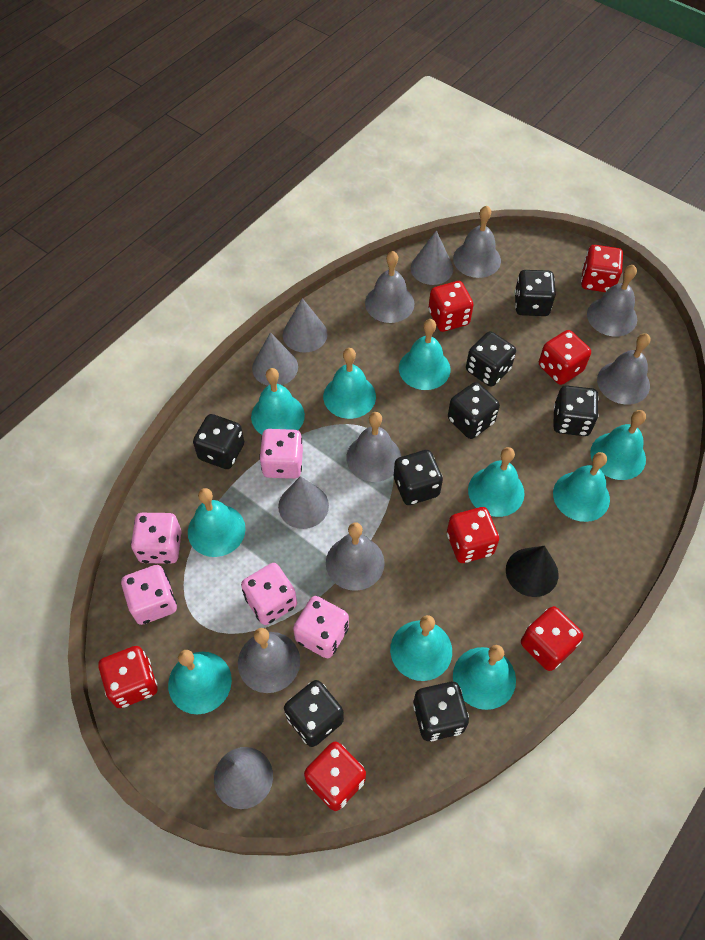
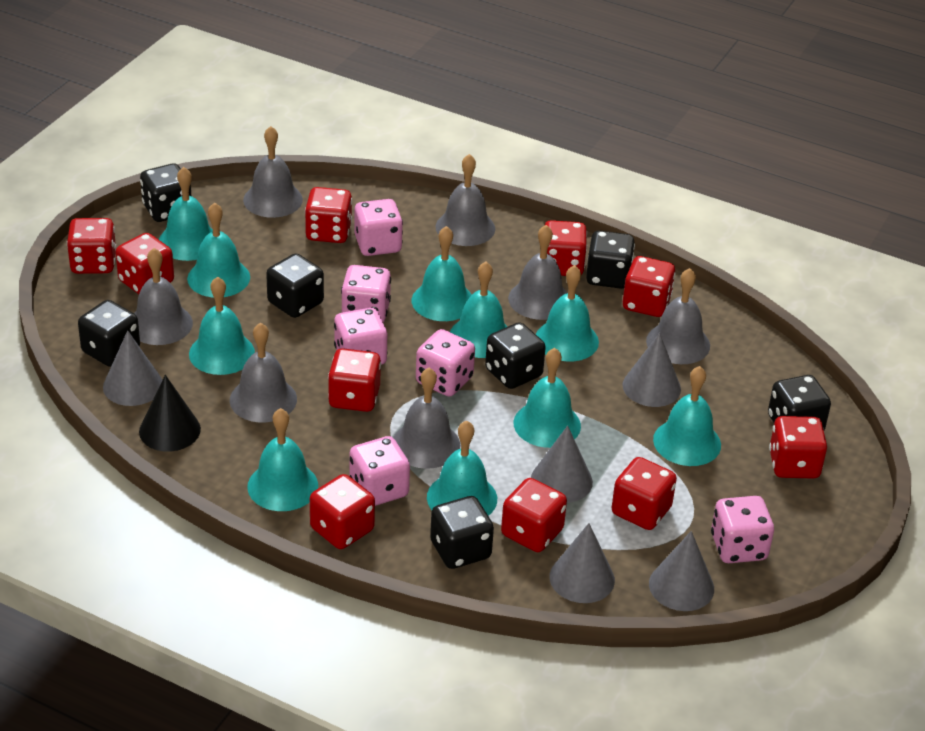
black dice: [193,414,244,469] [284,680,344,747] [394,450,443,505] [413,682,469,741] [448,382,500,439] [466,331,516,387] [514,270,556,316] [553,385,599,436] = 8 -> [78,300,140,367] [140,164,191,222] [266,254,324,318] [430,496,494,569] [485,322,546,389] [586,230,635,289] [768,375,831,430] = 7
pink dice: [121,565,177,625] [131,513,181,564] [241,563,297,625] [259,429,303,479] [293,596,349,658] = 5 -> [334,308,387,365] [341,265,391,322] [350,436,410,506] [354,199,403,256] [416,329,475,396] [711,496,774,563] = 6
red dice: [98,646,157,708] [304,742,366,811] [428,281,473,332] [447,507,499,563] [521,606,583,671] [539,330,591,385] [581,245,623,292] = 7 -> [67,218,117,274] [115,233,174,294] [305,187,352,243] [310,474,375,549] [328,348,381,412] [501,478,567,552] [544,220,587,276] [612,457,677,530] [623,256,675,317] [769,416,827,479] = 10

